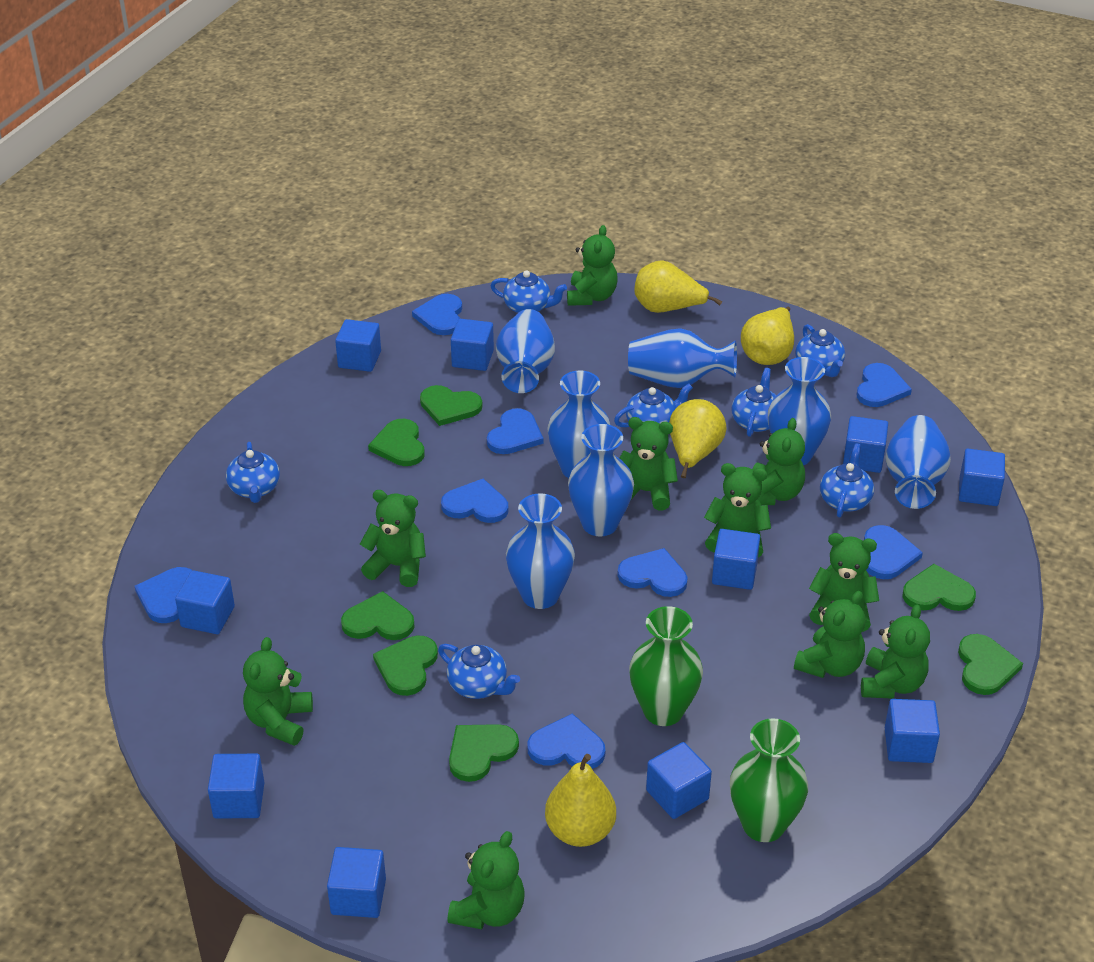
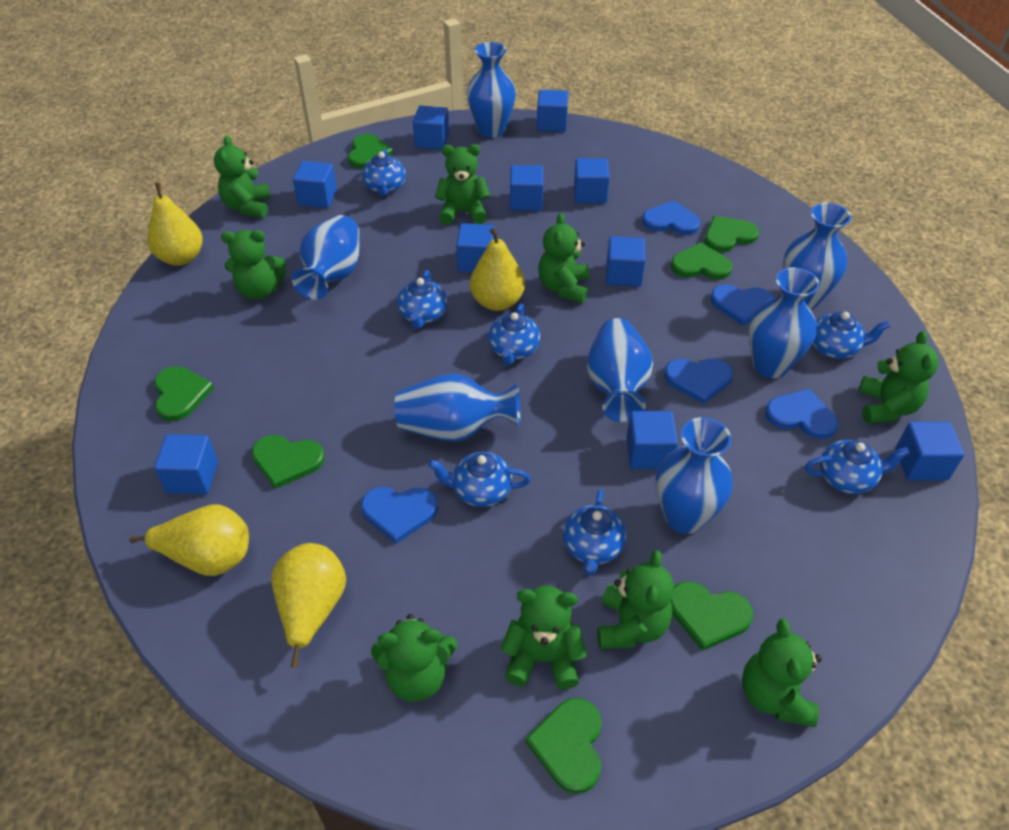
blue heart: [135,567,192,623] [412,294,462,335] [441,479,508,523] [487,408,543,454] [527,713,605,769] [617,548,688,597] [857,363,912,407] [864,525,923,579] = 8 -> [361,487,438,544] [642,200,700,235] [664,358,733,404] [710,284,774,326] [765,389,838,439] = 5
green teddy bear: [243,637,313,746] [360,490,426,587] [447,831,525,929] [567,225,618,306] [620,417,678,511] [704,463,771,557] [752,418,805,505] [794,591,865,678] [809,533,879,632] [861,604,930,699] = 10 -> [214,135,271,218] [221,230,286,300] [371,614,457,702] [435,144,490,225] [501,586,587,690] [538,213,589,303] [597,550,674,649] [742,619,822,727] [858,331,939,423] = 9
green vase: [629,606,703,726] [730,718,808,842] = 2 -> none = 0

